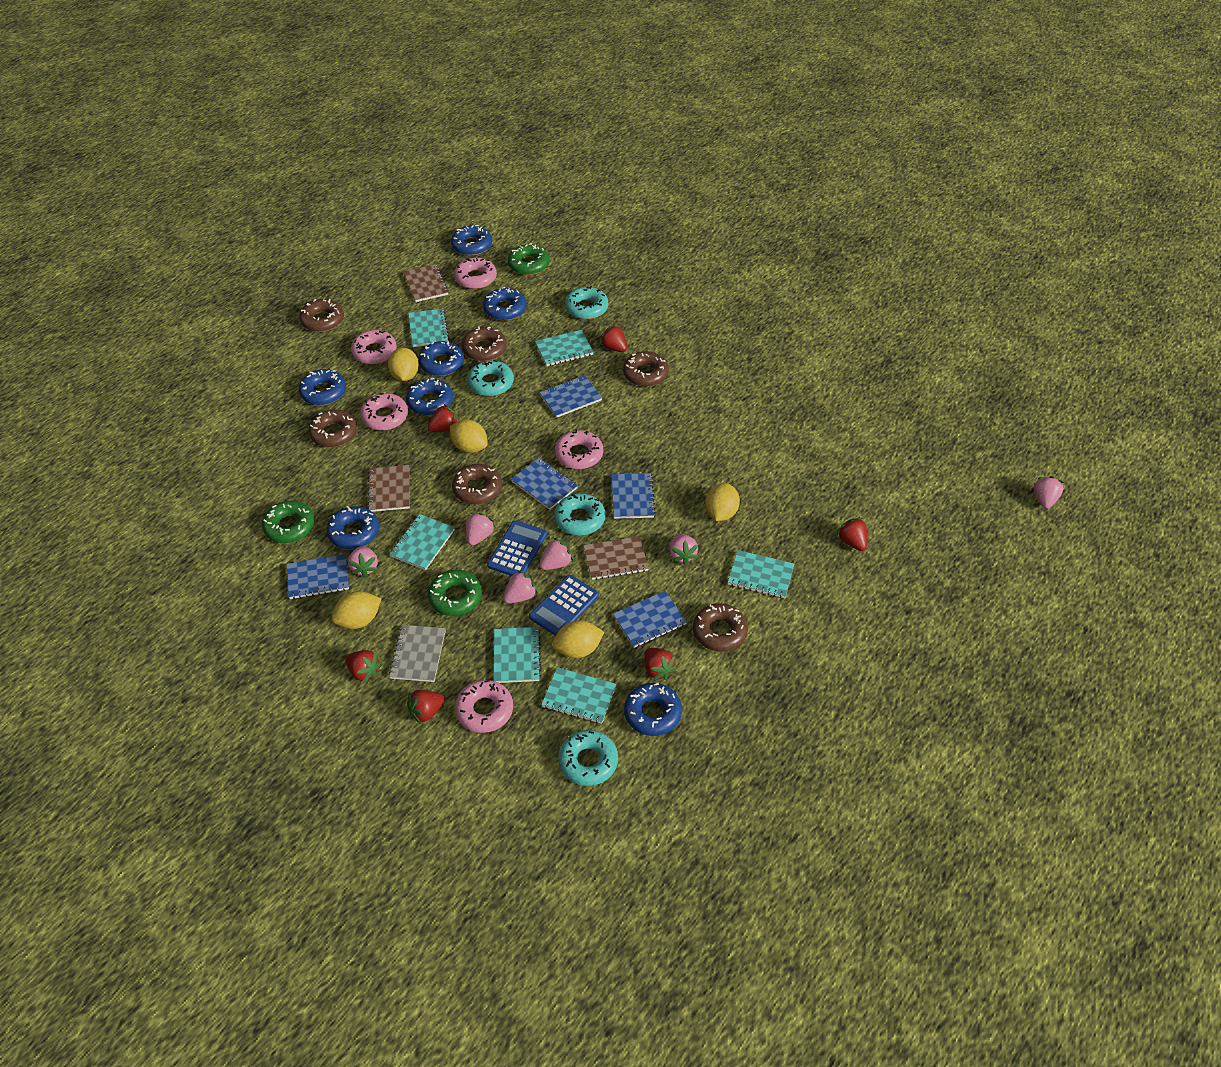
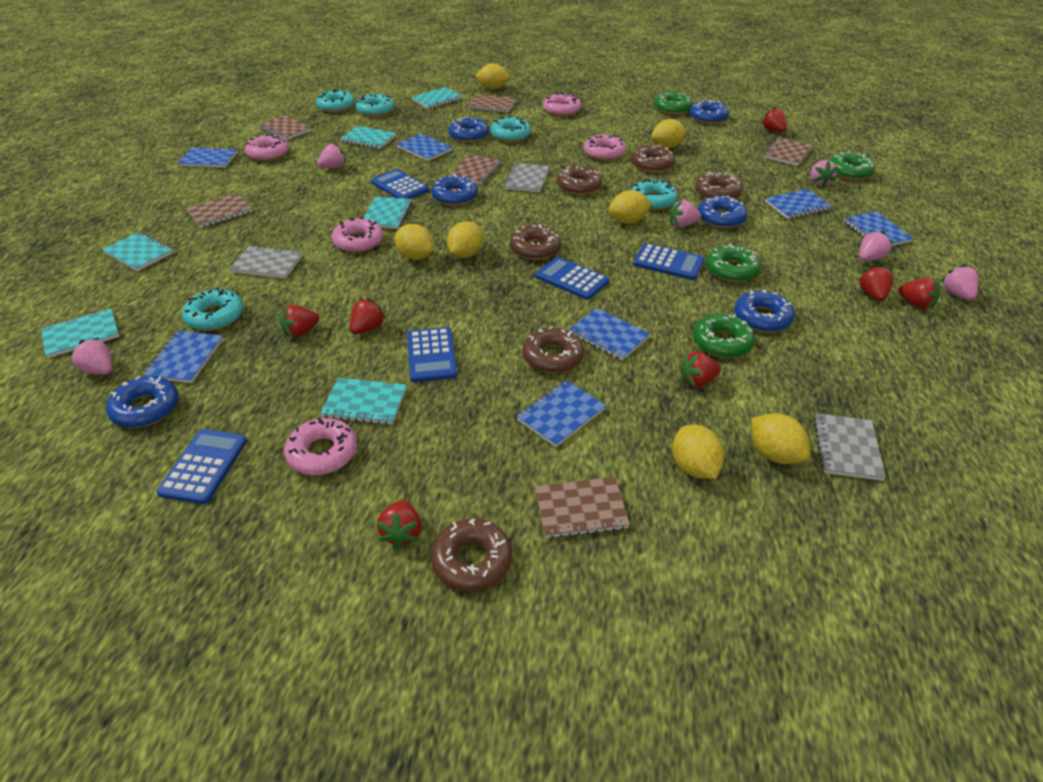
blue calculator: [487,520,547,576] [529,575,599,636] = 2 -> [157,429,247,504] [371,169,429,199] [407,327,457,382] [535,257,609,300] [633,243,704,280] = 5
blue donut: [299,369,346,405] [327,506,379,549] [406,378,453,415] [419,341,464,376] [451,225,492,256] [483,287,527,321] [624,683,682,736] = 7 -> [106,376,179,428] [431,174,478,206] [449,117,489,142] [689,100,729,124] [698,196,747,228] [734,290,795,332] = 6
blue notebook: [287,554,349,599] [511,458,578,510] [539,375,602,418] [612,473,656,519] [613,591,687,648] = 5 -> [143,331,223,383] [178,147,237,168] [397,134,452,161] [517,380,606,447] [569,308,650,360] [765,189,832,219] [844,211,914,246] = 7
brown notebook: [367,465,410,512] [403,264,449,302] [583,536,649,580] = 3 -> [187,193,252,228] [259,115,311,140] [449,155,501,184] [468,94,516,113] [535,477,630,539] [764,137,811,166] = 6
green donut: [262,501,315,543] [428,570,482,616] [508,243,550,275] = 3 -> [654,92,693,115] [693,314,755,358] [706,244,761,282] [829,151,875,180] = 4
grey notebook: [389,625,446,682] = 1 -> [230,245,303,278] [504,163,549,192] [814,413,886,481] = 3
red strawberry: [345,650,382,683] [407,690,445,724] [428,404,458,432] [600,325,627,352] [644,648,677,680] [837,518,868,551] = 6 -> [280,305,319,338] [350,298,387,334] [377,500,421,549] [679,352,721,388] [761,107,787,132] [858,265,893,301] [899,278,940,309] = 7
turquoise donut: [467,360,514,396] [554,493,605,536] [558,730,618,786] [565,286,608,319] = 4 -> [182,287,243,331] [316,89,355,112] [356,94,394,117] [490,116,531,142] [632,179,678,210] = 5
yellow lemon: [332,591,381,629] [388,348,419,381] [450,420,488,453] [553,620,604,658] [705,483,740,521] = 5 -> [395,224,434,260] [447,221,483,258] [475,63,510,90] [608,190,652,224] [651,119,687,148] [672,425,724,479] [751,413,810,464] = 7

